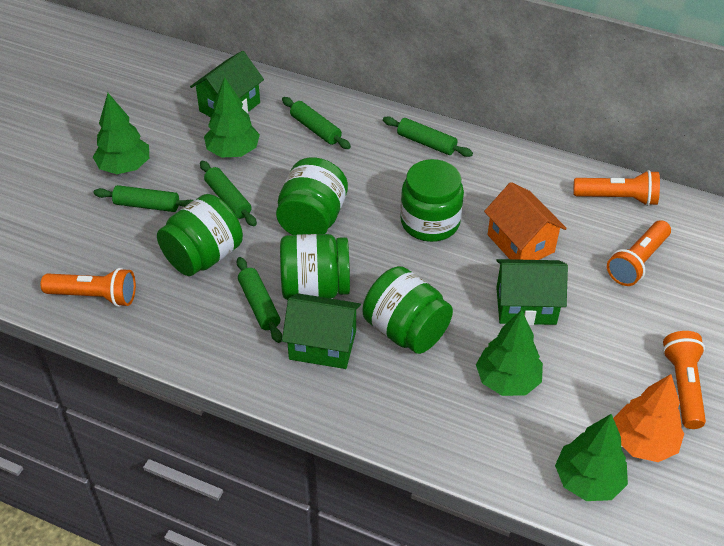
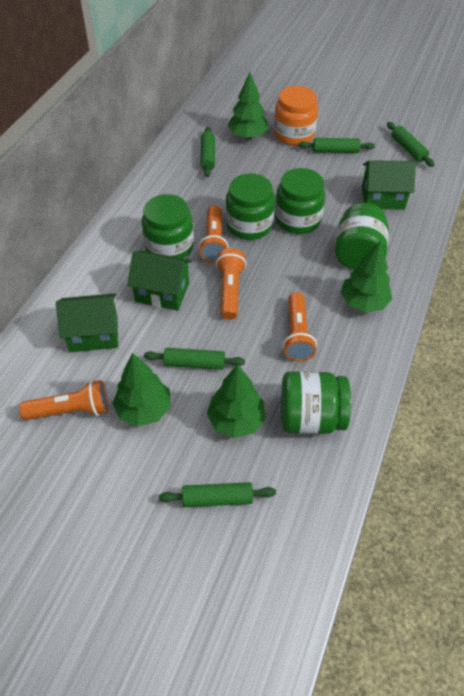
orange house: [484,182,567,260] = 1 -> none = 0
orange jar: none = 0 -> [274,86,318,146] = 1
orange tree: [613,374,684,462] = 1 -> none = 0

